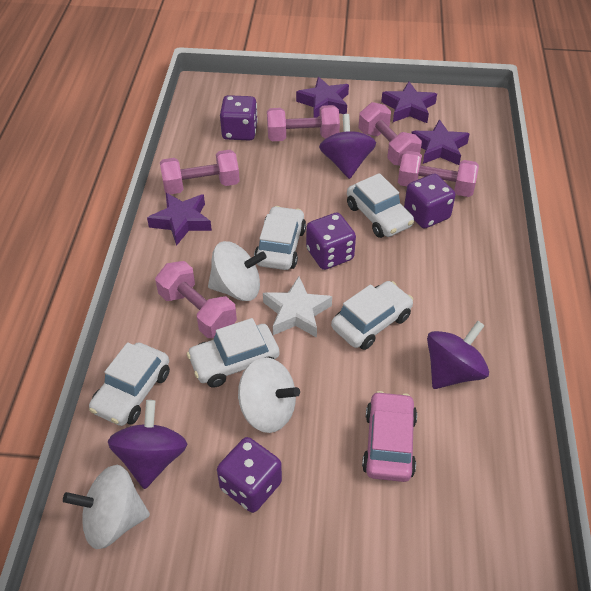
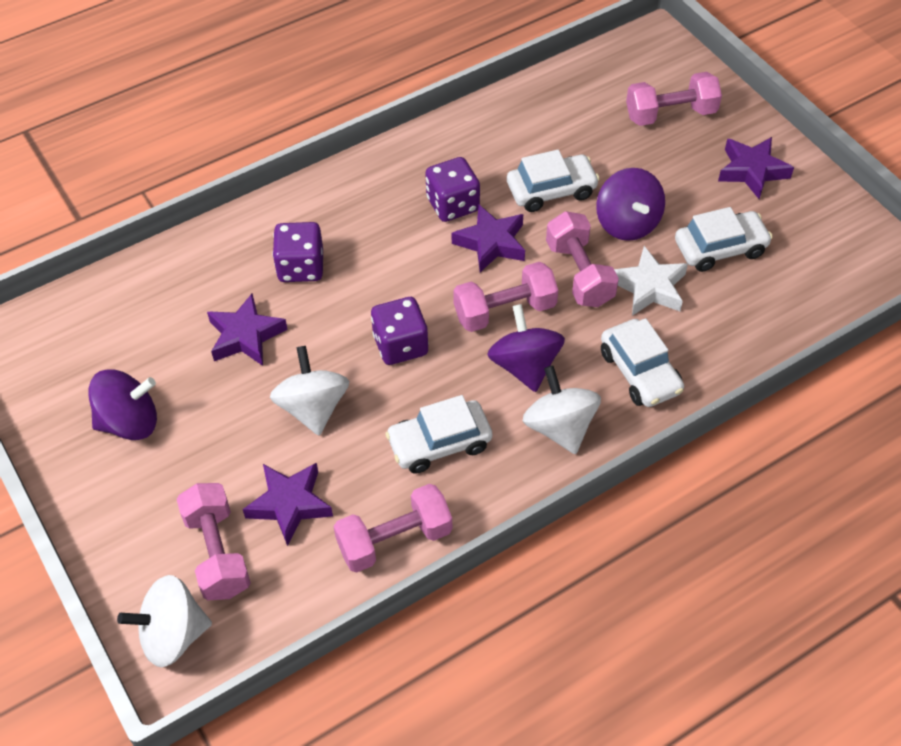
pink car: [362,391,417,482] = 1 -> none = 0
purple dice: [217,437,282,513] [220,95,258,140] [306,213,356,270] [404,174,455,229] = 4 -> [273,222,323,282] [371,297,428,365] [425,157,480,222] = 3
white car: [89,342,170,426] [187,318,279,387] [254,206,306,270] [331,281,413,350] [347,173,414,238] = 5 -> [385,395,492,474] [507,150,600,212] [601,318,684,407] [675,207,773,272] = 4

